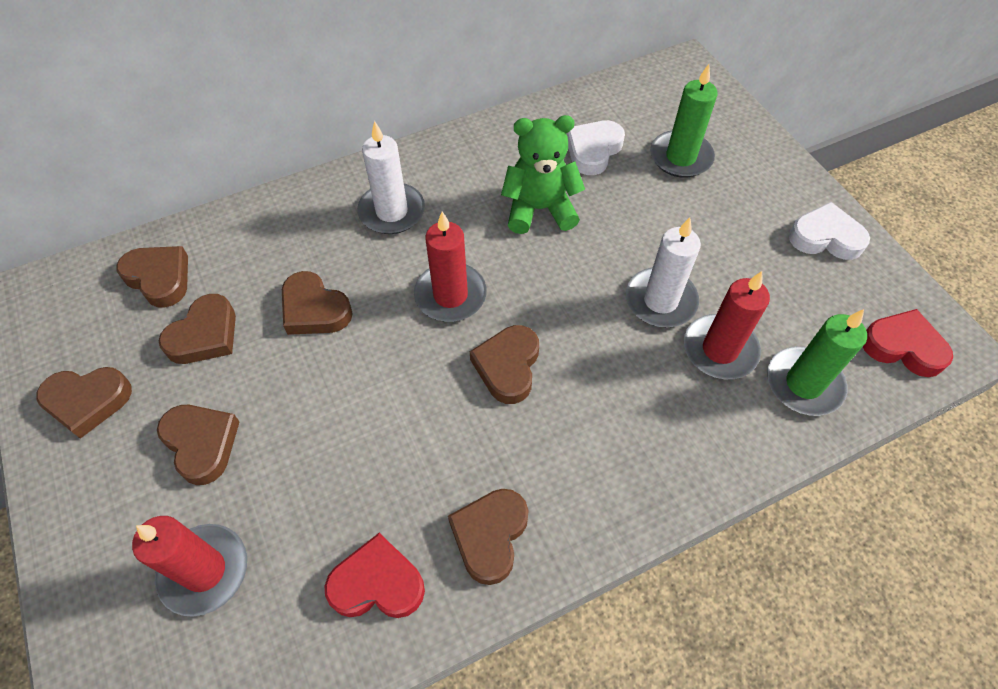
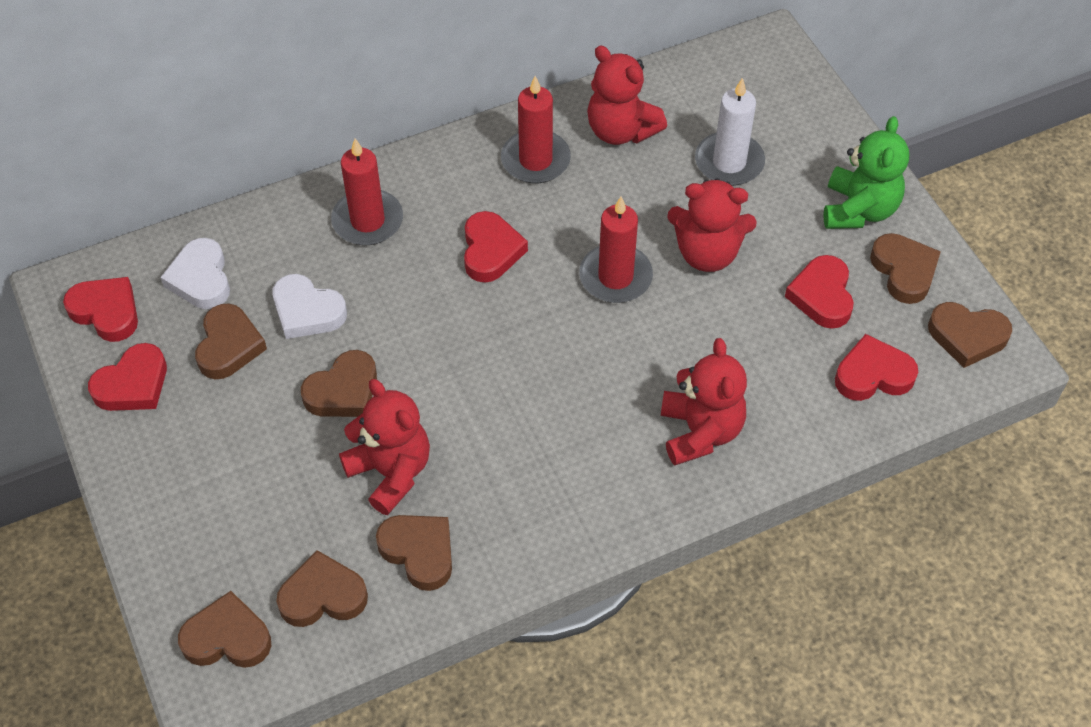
green candle: [650,64,718,178] [767,309,867,416] = 2 -> none = 0
red heart: [325,533,425,618] [863,309,953,377] = 2 -> [63,277,138,342] [88,343,167,411] [464,211,528,283] [785,255,854,329] [835,334,918,401] = 5
red teddy bear: none = 0 -> [339,379,430,515] [587,46,667,145] [661,338,747,465] [667,178,757,272] = 4
white candle: [357,121,425,234] [626,217,701,327] = 2 -> [695,78,765,186] = 1

